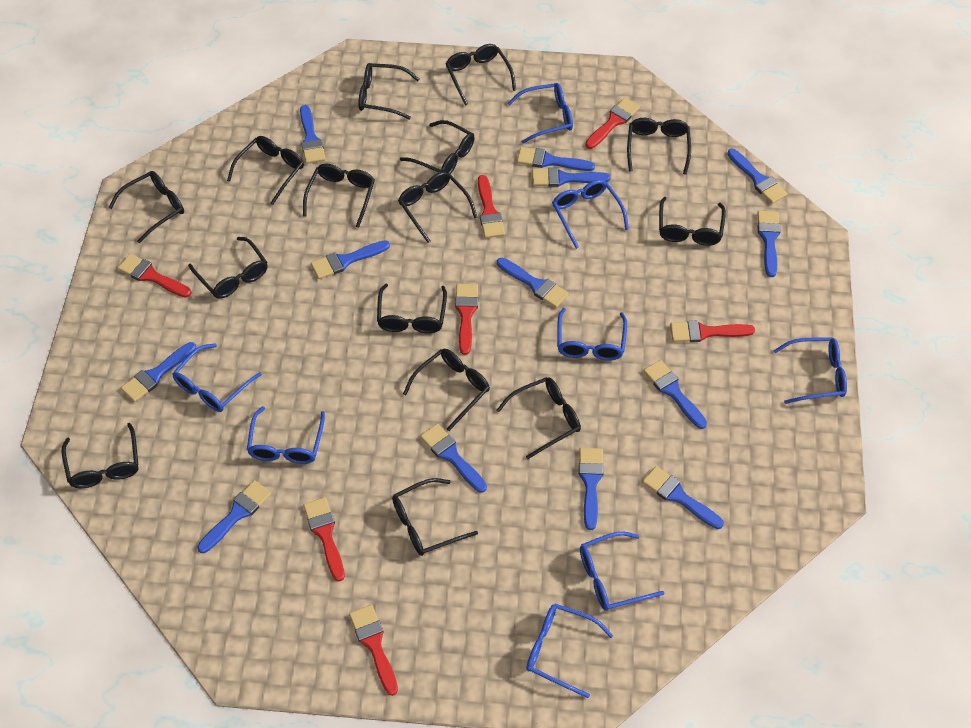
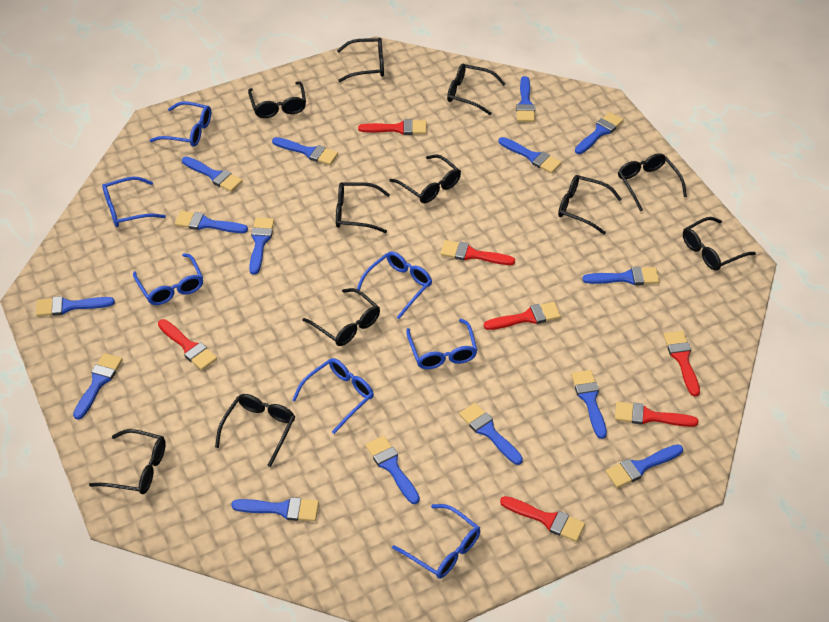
black glasses: [61,423,138,488] [109,171,184,243] [188,237,268,299] [227,136,304,205] [303,164,375,228] [358,63,420,120] [377,283,447,333] [392,478,478,556] [398,172,478,243] [400,120,475,174] [403,349,490,431] [445,44,516,106] [497,377,581,459] [627,118,691,175] [659,197,726,246] = 15 -> [89,429,166,494] [215,394,295,467] [248,81,306,118] [302,288,380,346] [336,182,390,233] [337,38,384,82] [389,154,461,203] [447,64,505,115] [558,175,622,235] [618,153,687,212] [683,217,756,271] = 11
blue brush: [121,342,196,402] [197,480,271,553] [300,105,326,164] [311,240,390,279] [420,424,487,493] [497,258,569,308] [517,147,595,171] [532,167,610,187] [579,448,604,530] [642,466,724,529] [644,360,707,429] [727,149,788,204] [757,211,781,277] = 13 -> [36,296,115,316] [73,353,123,420] [175,211,248,233] [182,156,243,192] [231,497,319,521] [249,217,274,275] [272,137,338,165] [365,435,420,504] [459,403,523,465] [498,137,562,173] [516,76,535,122] [571,370,607,439] [575,112,624,154] [583,267,659,285] [605,444,683,488] = 15
blue glasses: [172,343,262,412] [247,406,325,464] [508,83,573,144] [526,604,613,698] [552,180,629,249] [557,308,627,361] [580,532,664,611] [773,337,847,404] = 8 -> [102,177,166,227] [133,253,203,305] [150,101,211,147] [292,358,374,434] [357,251,432,319] [392,504,480,579] [406,319,477,369] = 7

